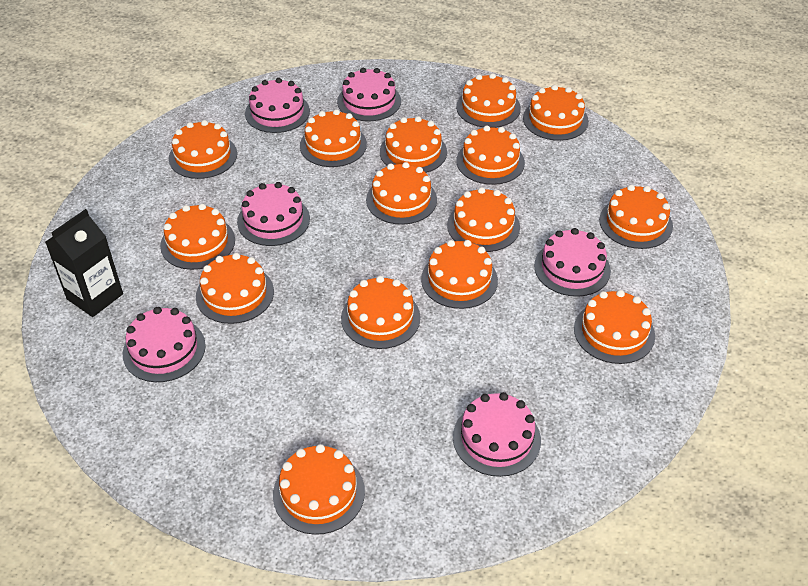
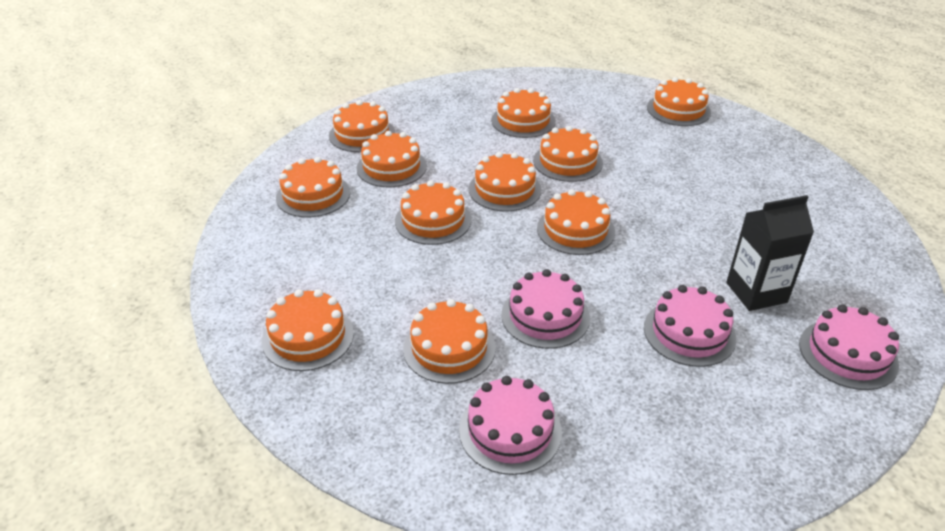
orange cake: [160,204,235,270] [169,120,237,179] [196,253,274,324] [273,444,365,535] [300,109,367,167] [341,276,421,349] [366,162,437,225] [380,116,447,173] [421,240,498,309] [447,187,520,252] [456,73,521,128] [456,125,525,185] [523,85,589,141] [574,290,655,364] [599,185,673,249] = 15 -> [262,289,354,371] [276,157,350,217] [329,100,395,152] [356,131,427,187] [395,180,472,245] [403,299,496,384] [469,152,541,212] [491,88,556,138] [533,126,603,182] [537,189,615,255] [647,77,711,126] = 11
pink cake: [122,307,206,382] [237,182,310,246] [245,78,310,133] [337,68,401,121] [453,392,541,477] [534,228,611,297] = 6 -> [459,376,562,475] [501,269,590,349] [644,285,737,367] [799,305,899,390] = 4

